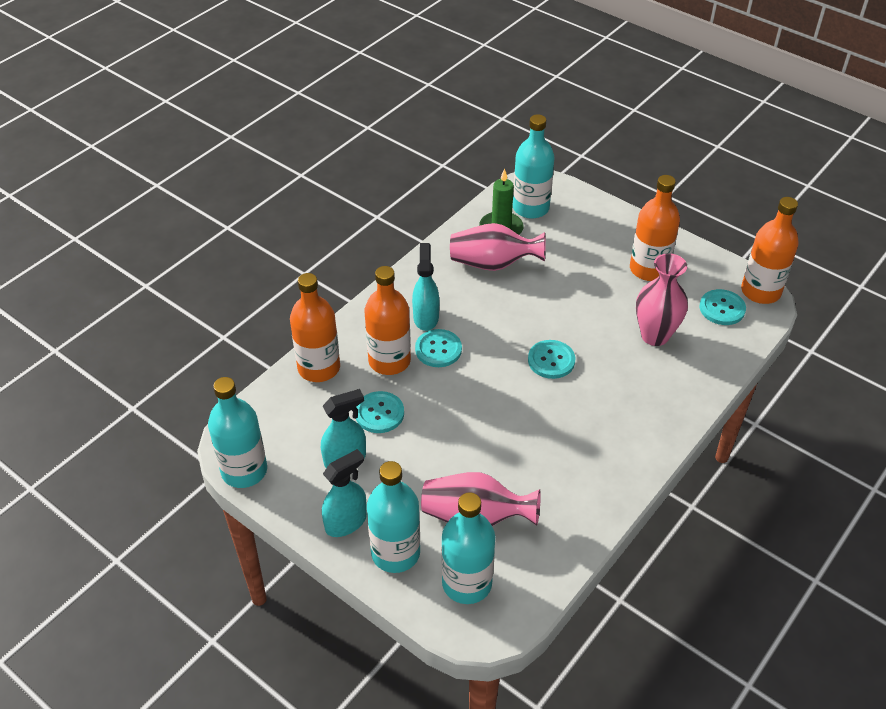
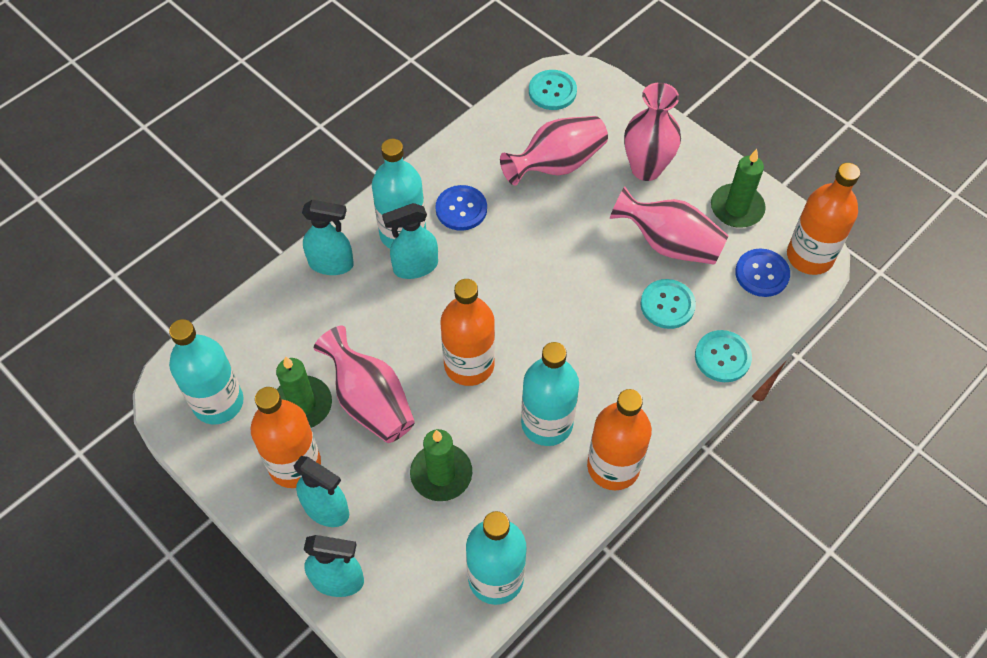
blue button: none = 0 -> [435,185,487,231] [735,249,790,297] = 2
green candle: [479,168,523,235] = 1 -> [276,356,332,428] [410,429,472,501] [711,149,766,228] = 3
pink vase: [421,472,541,526] [450,223,546,271] [636,253,688,346] = 3 -> [314,326,415,443] [500,116,608,186] [610,186,729,265] [624,82,681,181] = 4
turquoise button: [356,391,404,433] [415,329,462,367] [528,340,575,379] [699,289,746,325] = 4 -> [529,70,577,110] [640,279,696,329] [695,330,752,382] = 3
turquoise spray bottle: [321,389,366,468] [322,449,367,537] [412,243,439,331] = 3 -> [294,456,349,527] [302,200,354,275] [304,535,364,597] [382,203,438,279] = 4

